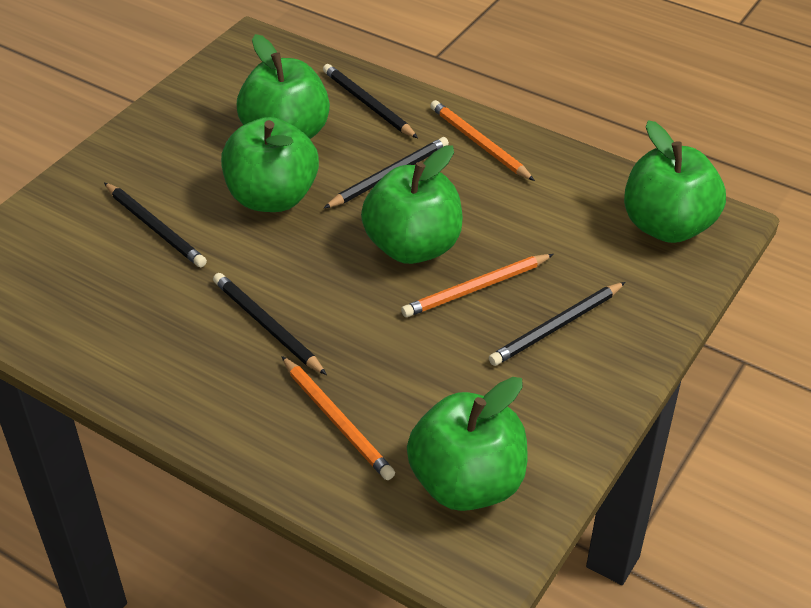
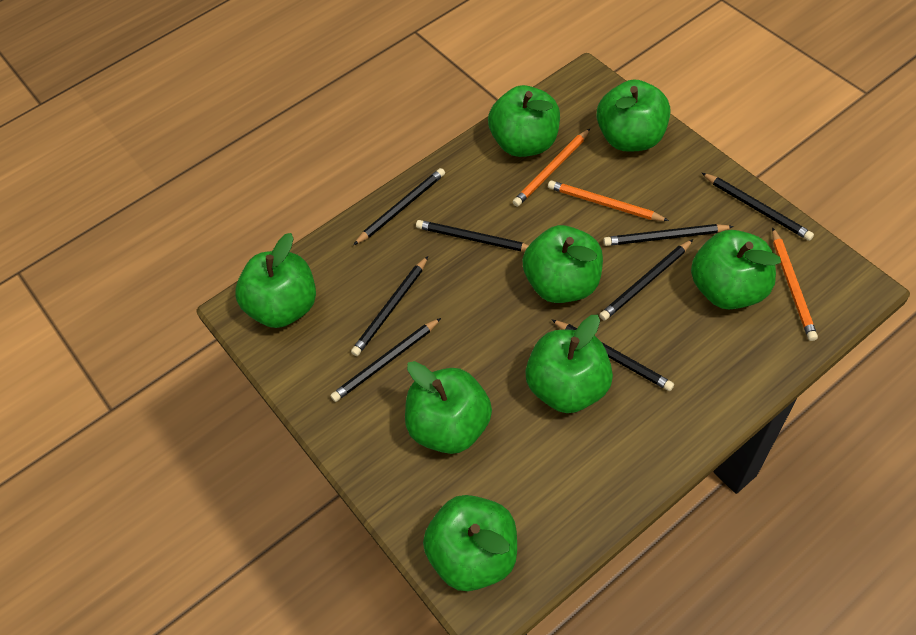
black pencil: [104,182,207,267] [213,273,327,375] [323,64,418,138] [324,137,449,208] [489,282,625,366] = 5 -> [330,318,441,402] [351,256,428,356] [354,168,445,245] [416,220,529,251] [551,319,674,391] [599,239,693,321] [603,224,734,246] [702,173,814,241] = 8
green apple: [221,117,319,212] [237,34,330,139] [361,146,463,264] [407,377,527,511] [624,120,726,243] = 5 -> [235,233,316,328] [405,361,492,454] [423,495,517,591] [488,85,560,157] [522,225,603,303] [525,315,613,413] [597,79,670,152] [691,230,781,309] = 8

